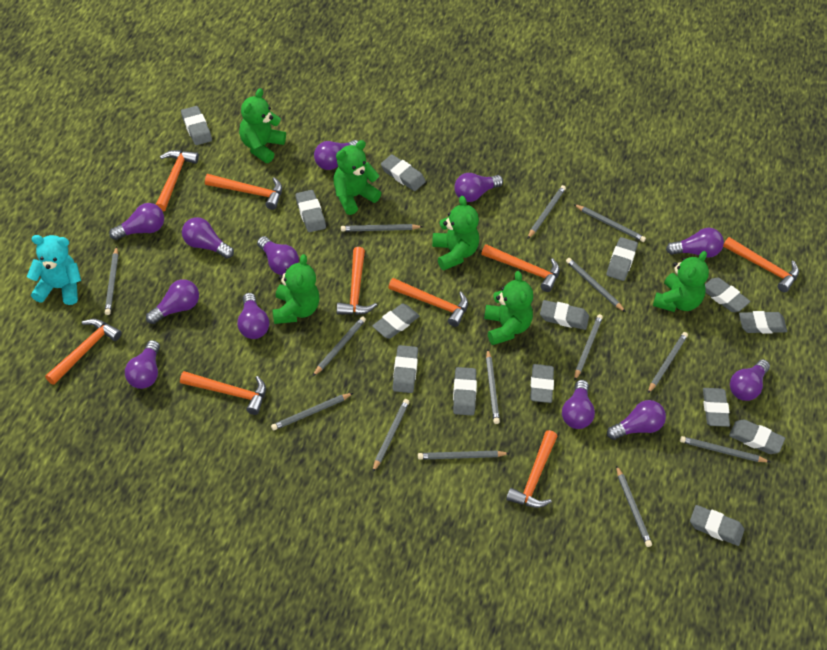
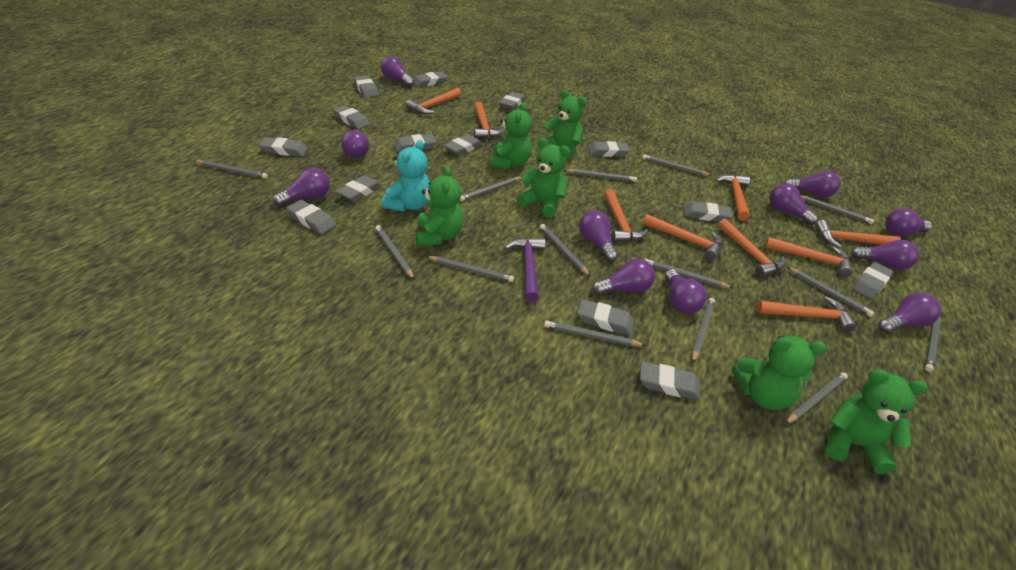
purple hammer: none = 0 -> [505,238,545,302] = 1
purple light bulb: [109,203,164,240] [125,340,160,389] [146,279,199,324] [182,217,234,259] [237,293,269,339] [257,236,299,275] [314,140,358,170] [454,173,503,202] [562,380,595,429] [607,400,666,440] [666,228,724,258] [730,359,770,401] = 12 -> [273,168,330,206] [341,130,369,158] [381,56,414,87] [579,210,618,261] [592,259,655,295] [665,269,707,314] [769,183,818,225] [785,171,840,198] [851,240,919,270] [878,293,941,333] [885,208,932,237] = 11

